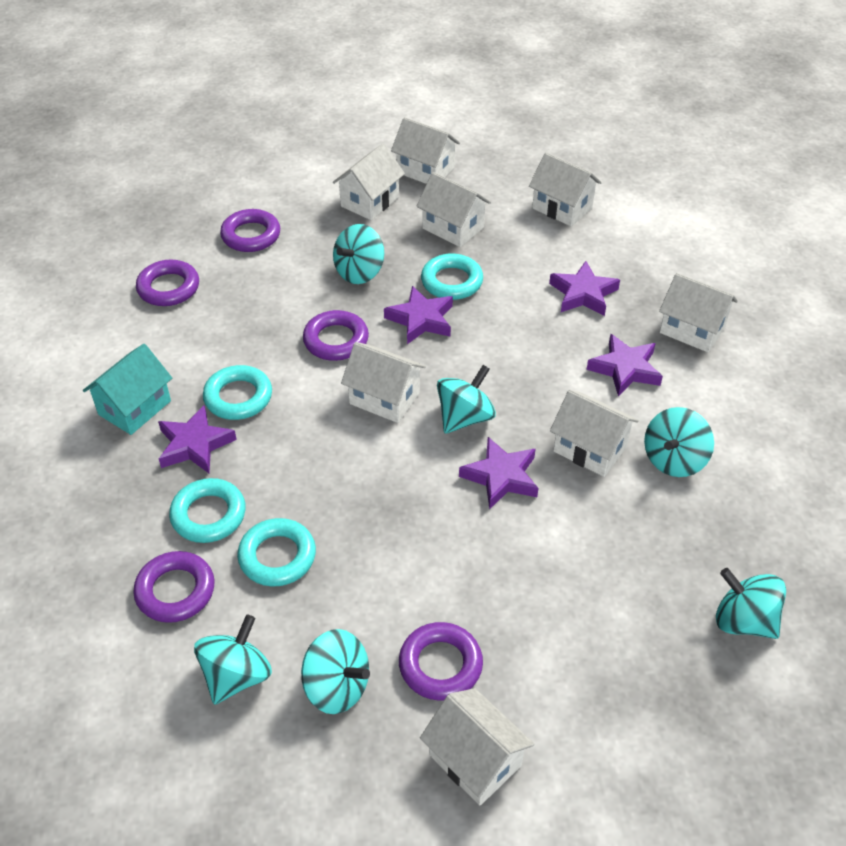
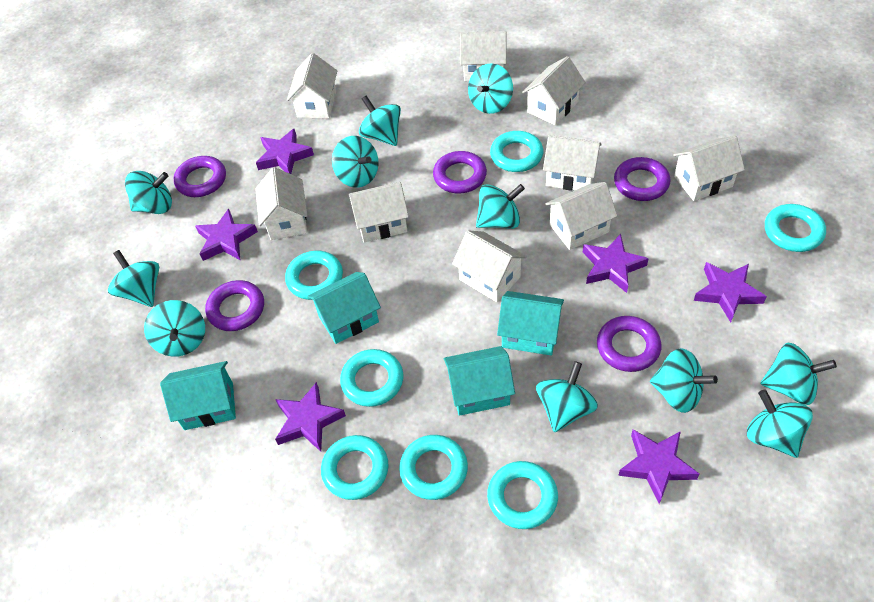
purple star: [158,405,237,473] [384,286,453,344] [459,437,538,510] [549,261,620,316] [586,334,663,397] = 5 -> [195,209,258,261] [256,128,314,174] [275,382,346,451] [583,234,649,293] [618,429,700,504] [694,262,767,322] = 6
turquoise house: [83,344,172,435] = 1 -> [160,361,236,430] [308,272,381,344] [444,346,515,416] [497,291,564,356] = 4
turquoise ring: [169,478,246,543] [203,365,272,420] [237,518,316,586] [421,253,483,300] = 4 -> [285,251,343,300] [321,435,389,500] [340,349,403,407] [399,435,468,500] [487,461,558,529] [490,131,543,172] [765,204,826,252] = 7
turquoise spinning top: [194,615,272,705] [301,629,370,714] [333,224,384,284] [437,365,496,434] [644,407,714,477] [716,568,786,639] = 6 -> [108,250,159,307] [125,171,172,214] [144,300,205,357] [332,136,379,188] [359,96,401,146] [468,63,513,114] [476,184,525,229] [536,361,598,432] [650,348,718,413] [747,390,813,458] [760,343,837,405] = 11
white house: [333,143,405,220] [341,342,426,423] [391,117,460,184] [416,172,491,247] [420,688,534,805] [529,153,602,227] [550,390,639,477] [659,273,738,353] = 8 -> [255,167,307,240] [287,53,337,119] [348,182,409,242] [452,230,527,302] [460,31,506,81] [522,56,586,125] [543,135,602,191] [545,182,618,250] [673,136,745,201] = 9

